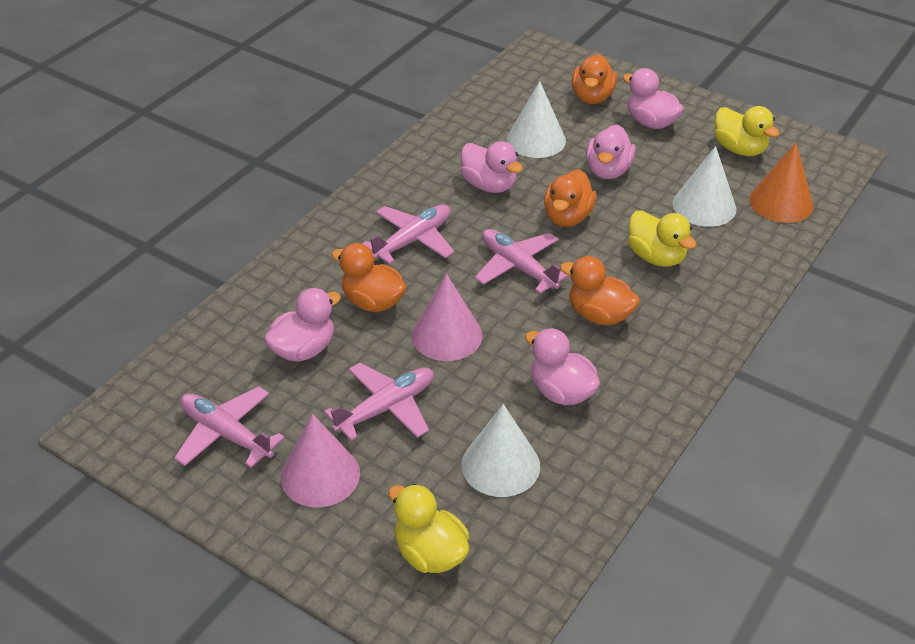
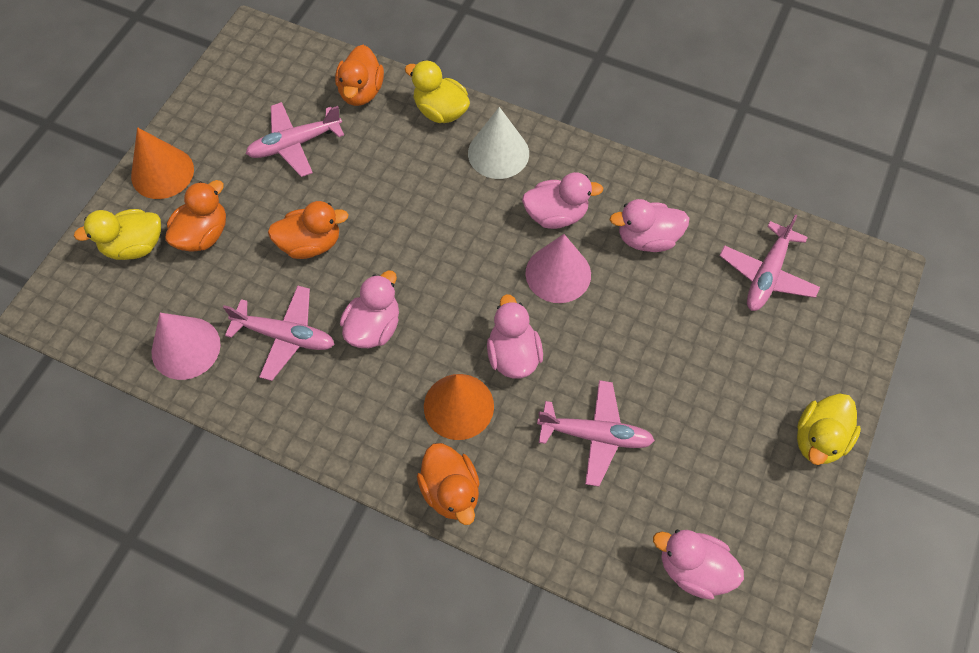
orange cone: [749,143,813,223] = 1 -> [131,127,194,199] [424,374,494,440] = 2
white cone: [462,404,540,497] [507,81,566,158] [673,146,736,227] = 3 -> [468,107,529,179] = 1

